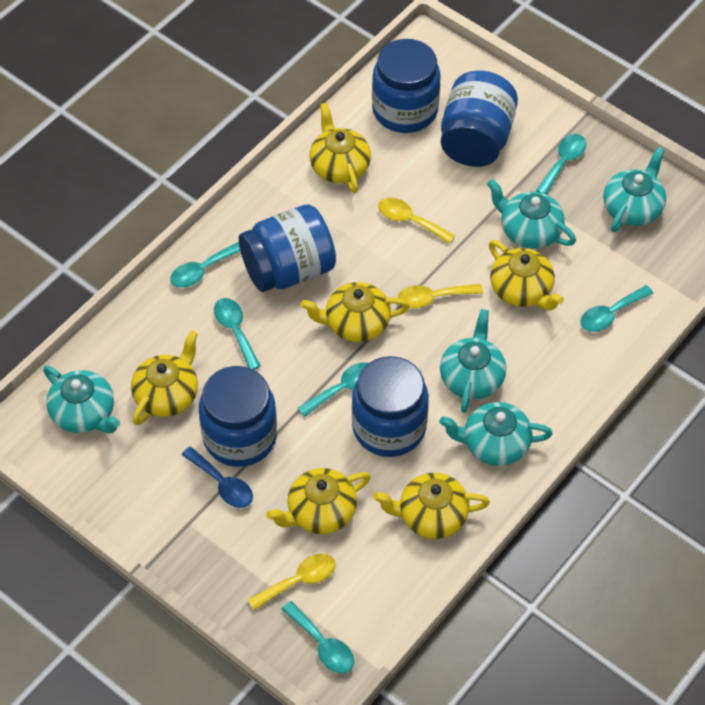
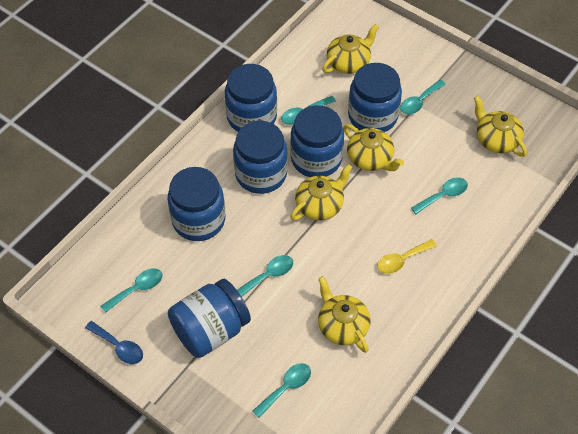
blue jar: [199,366,277,467] [239,204,336,292] [352,356,429,457] [372,39,441,133] [441,71,518,167] = 5 -> [167,167,225,241] [168,279,251,358] [225,64,277,132] [233,121,288,194] [290,105,344,177] [348,63,402,132] = 6
turquoise teapot: [43,366,120,433] [439,402,553,466] [440,309,506,413] [487,179,576,249] [603,147,666,232] = 5 -> none = 0
yellow spoon: [248,553,336,610] [378,198,455,244] [397,284,483,308] = 3 -> [377,239,437,274] = 1
yellow teapot: [131,330,198,425] [266,468,371,534] [301,282,410,342] [310,103,371,193] [374,473,490,539] [489,240,564,311] = 6 -> [290,164,353,220] [318,276,371,353] [322,24,379,74] [343,124,404,171] [474,96,527,157] = 5

